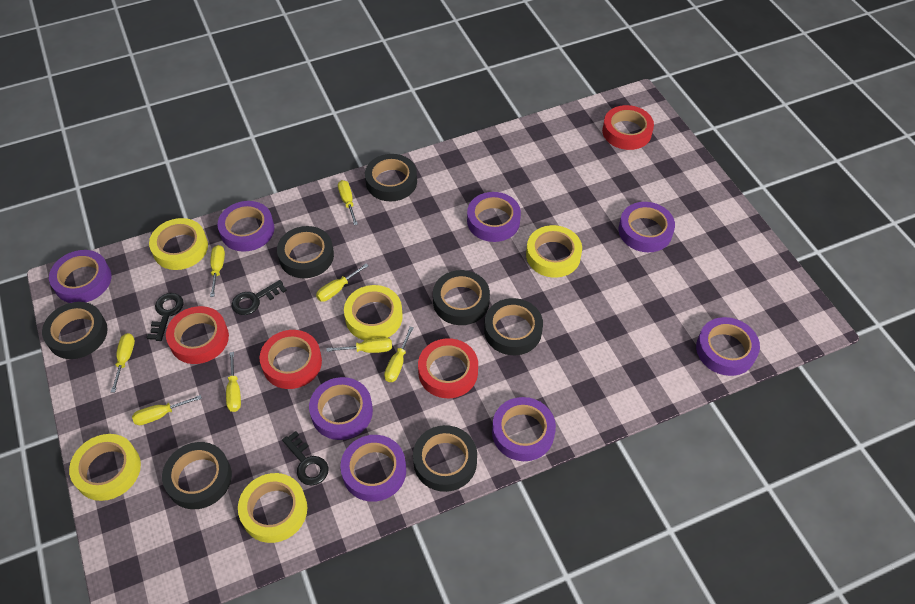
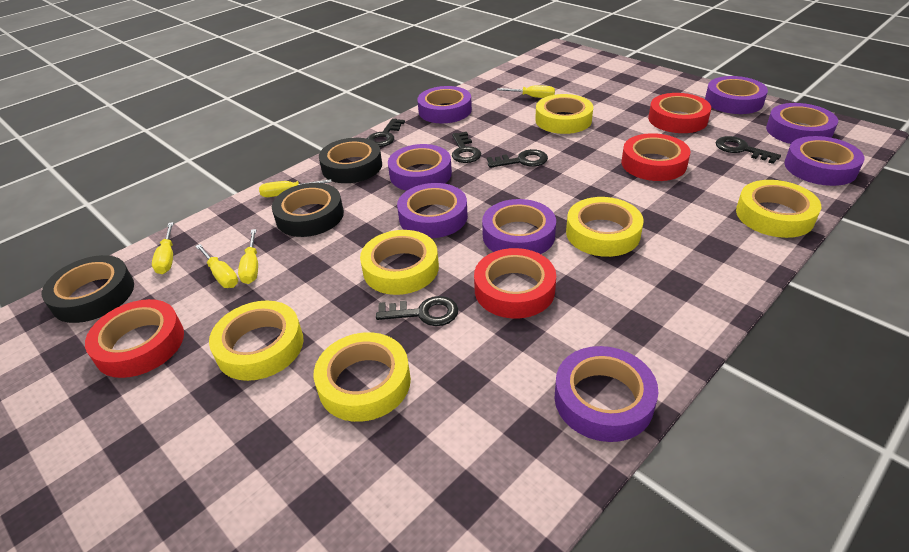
black key: [147,293,184,341] [232,280,287,315] [282,431,329,485] = 3 -> [367,118,405,147] [376,296,458,326] [452,132,481,163] [487,149,548,168] [716,136,781,164] = 5
black tape: [42,302,108,359] [162,442,232,509] [277,226,334,278] [365,154,417,201] [413,425,477,492] [433,270,490,325] [484,298,543,355] = 7 -> [42,255,134,323] [272,183,344,237] [319,138,382,183] = 3
yellow screwdriver: [111,333,135,393] [132,395,202,425] [210,245,225,297] [226,352,241,412] [316,264,369,302] [326,338,392,353] [338,180,358,225] [384,326,414,382] = 8 -> [152,222,174,274] [195,244,238,288] [238,229,258,284] [259,179,332,197] [497,85,555,98] = 5
yellow tape: [69,434,141,501] [149,218,208,270] [238,473,308,543] [344,285,403,340] [526,225,582,278] = 5 -> [209,300,304,381] [314,332,411,422] [360,230,439,295] [535,94,593,134] [566,197,644,257] [736,180,821,238] = 6

